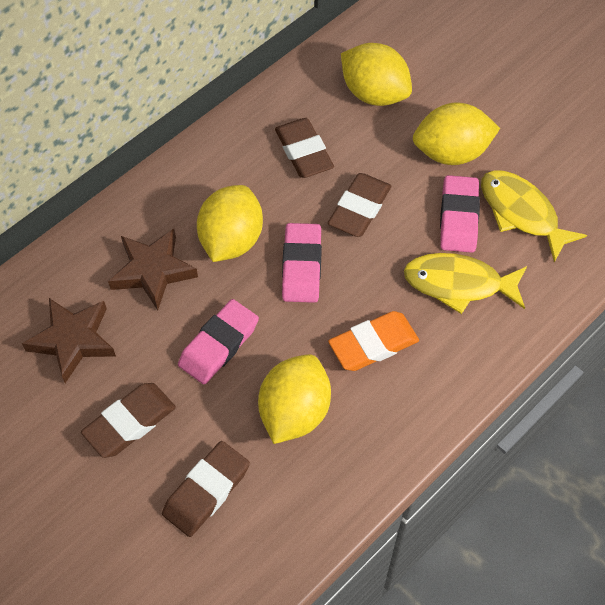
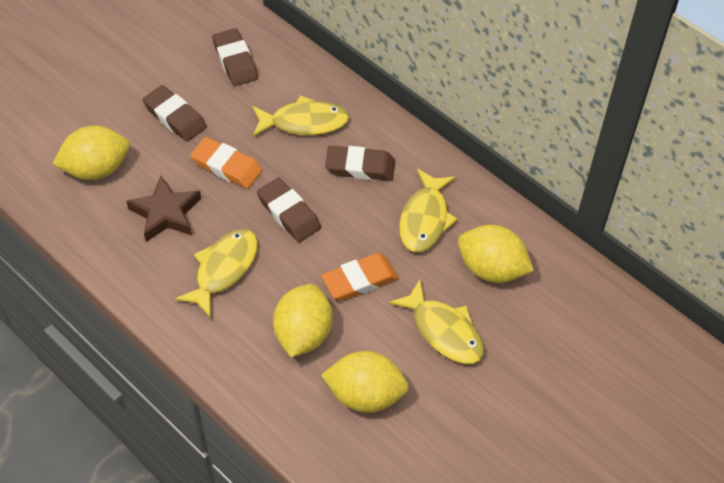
brown star: [22,298,116,383] [108,229,198,310] = 2 -> [126,176,201,242] = 1
orange eraser: [328,311,419,371] = 1 -> [190,137,262,189] [321,253,398,301] = 2
pink eraser: [178,299,259,384] [282,223,322,303] [440,175,480,253] = 3 -> none = 0
yellow fish: [404,253,527,314] [481,170,587,263] = 2 -> [175,229,258,318] [252,95,349,137] [389,280,484,364] [399,169,458,252] = 4

